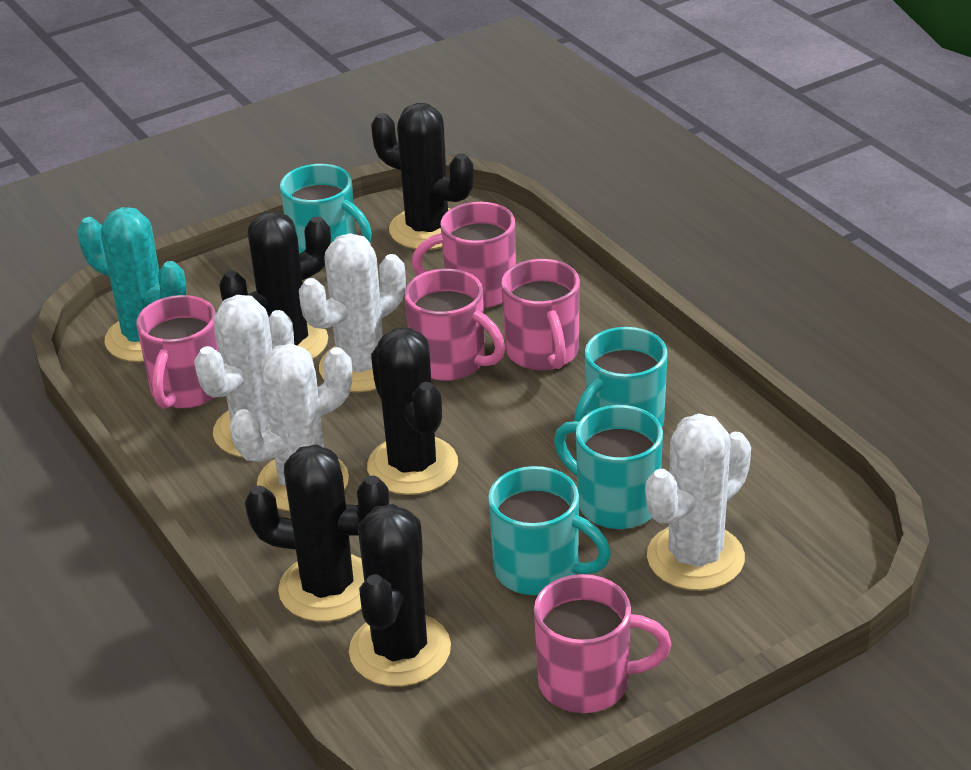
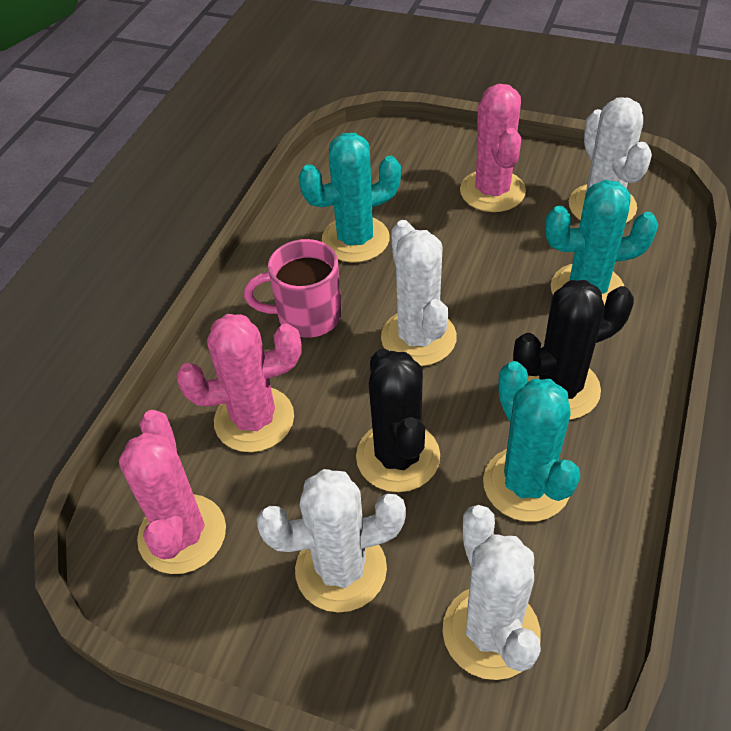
black cactus: [219,211,331,359] [245,444,389,622] [349,504,451,687] [367,328,458,495] [371,103,474,250] = 5 -> [356,349,440,492] [513,280,634,420] = 2
pink cactus: none = 0 -> [119,410,226,574] [176,314,302,452] [460,84,526,212] = 3
pink mug: [136,295,219,409] [404,269,505,381] [412,202,516,308] [501,259,580,371] [534,574,671,713] = 5 -> [244,239,342,338] = 1
turquoise cactus: [77,207,186,362] = 1 -> [299,133,401,263] [483,361,581,522] [545,180,658,305] = 3
turquoise mug: [280,164,372,254] [488,466,611,595] [554,405,663,529] [574,327,667,427] = 4 -> none = 0

